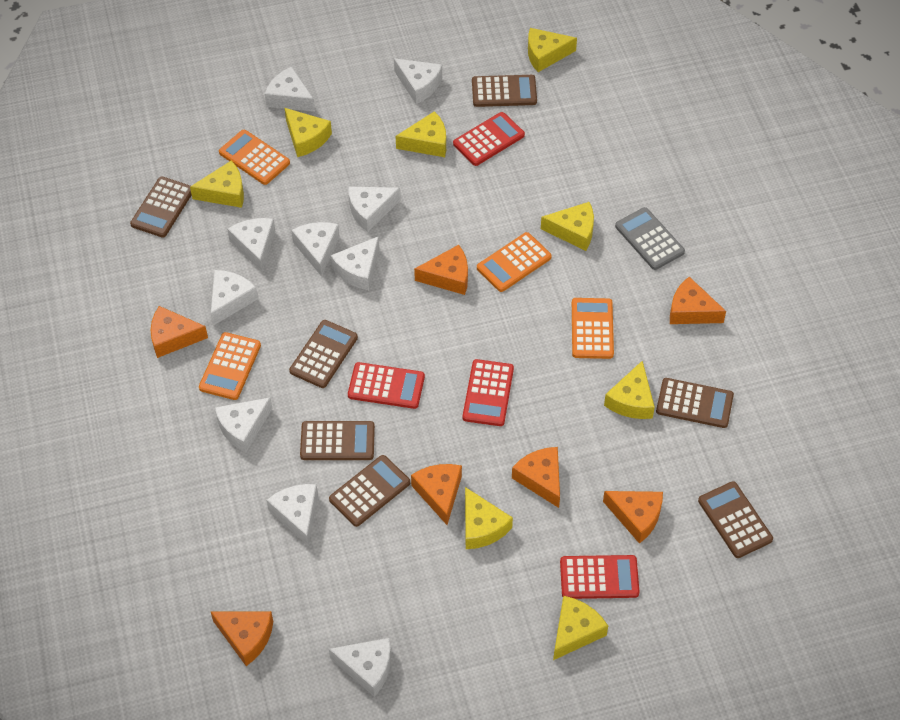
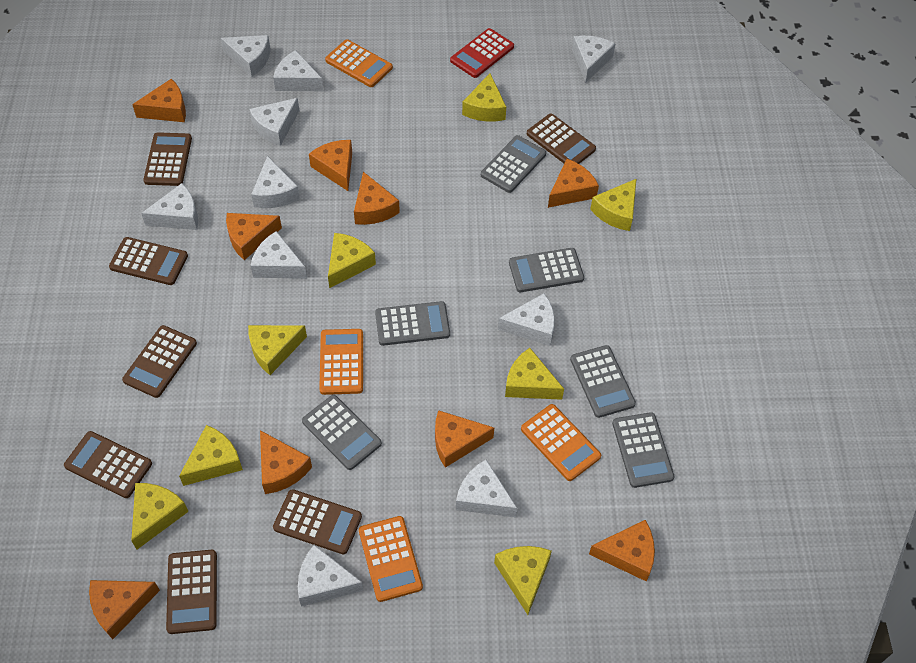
grey calculator: [615,207,685,270] = 1 -> [302,395,382,470] [375,301,450,346] [481,135,546,193] [509,248,584,292] [570,345,636,418] [612,412,674,488] = 6
orange cheese: [151,306,208,358] [211,611,273,666] [411,464,462,525] [414,245,468,295] [512,447,560,508] [603,491,663,544] [670,277,726,324] = 7 -> [89,580,160,639] [132,79,186,122] [226,213,282,260] [260,430,312,494] [309,140,352,191] [354,172,400,225] [435,410,494,468] [548,159,599,208] [589,520,655,582] = 9
red calculator: [348,362,425,409] [453,112,525,166] [463,359,514,426] [560,555,640,599] = 4 -> [450,28,514,78] = 1

